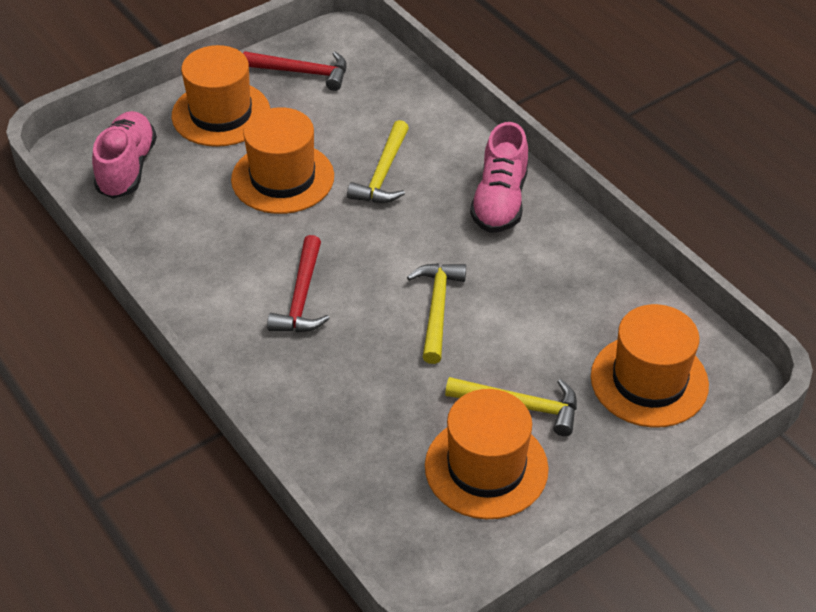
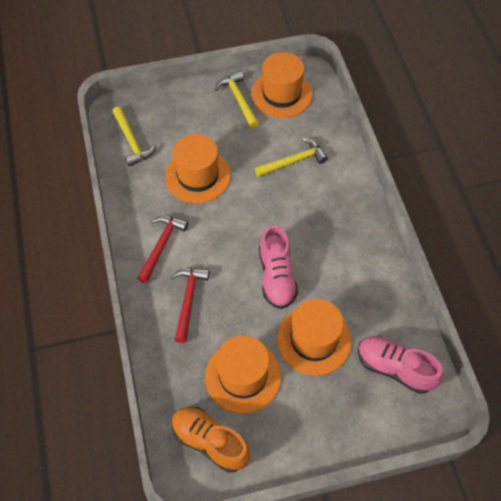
orange shoe: none = 0 -> [172,406,251,473] = 1

